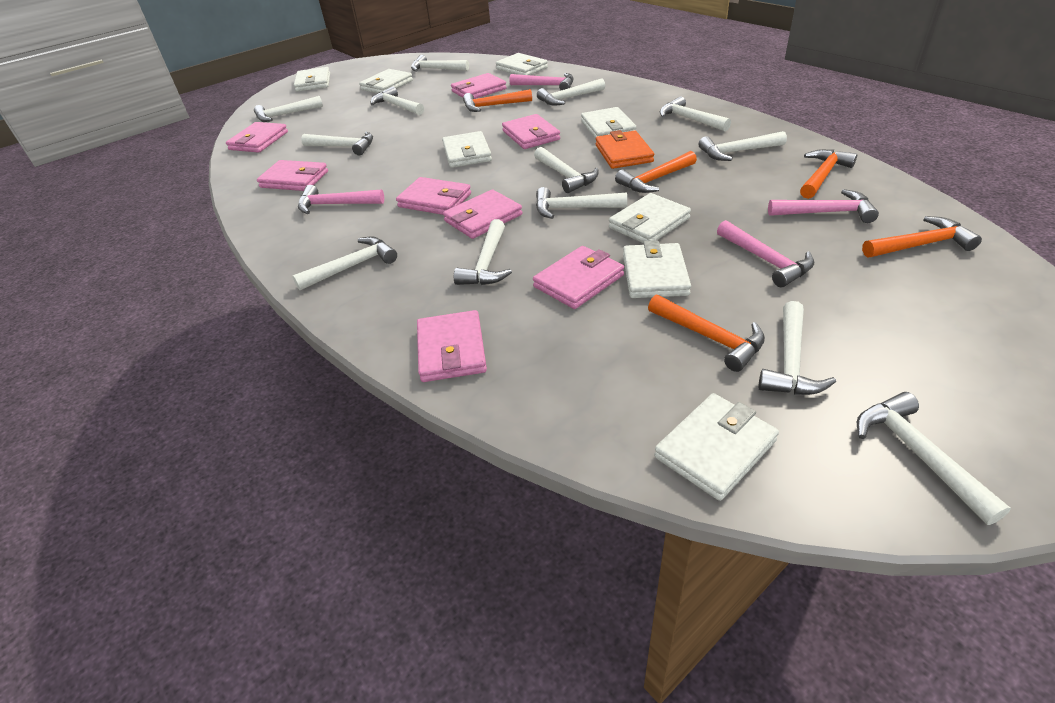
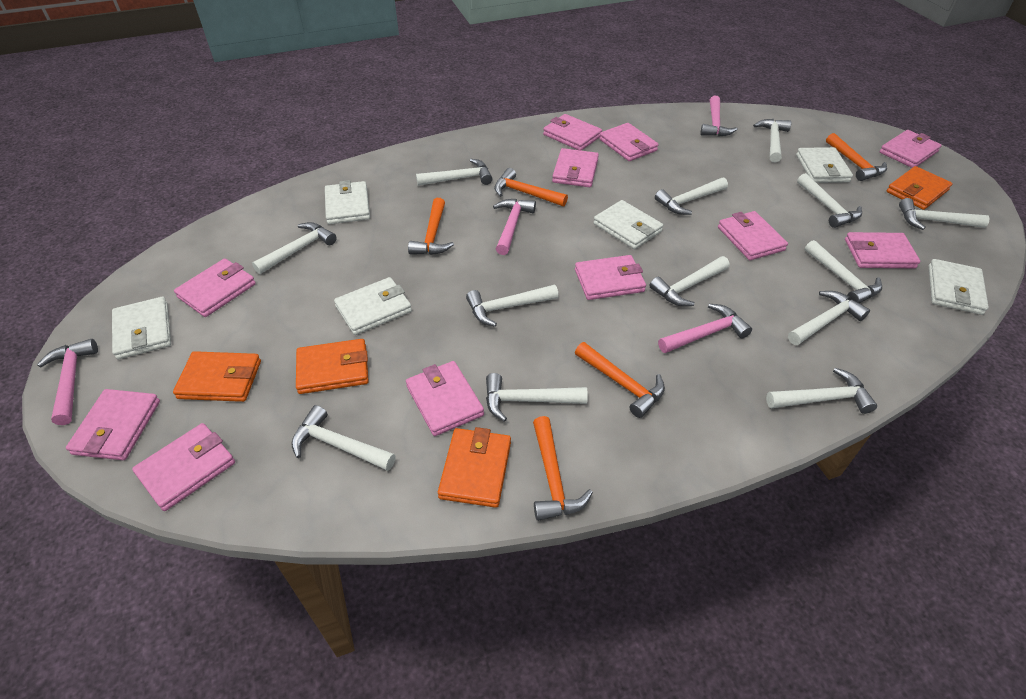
orange wallet: [596,130,654,169] = 1 -> [173,351,261,402] [296,339,369,394] [438,427,511,508] [887,166,953,210] = 4
pink wallet: [226,122,288,153] [257,160,328,191] [396,177,471,215] [417,310,487,382] [443,190,522,239] [451,73,507,99] [502,114,560,149] [533,246,624,309] = 8 -> [66,389,160,460] [132,423,235,511] [174,258,256,317] [406,361,484,436] [543,114,602,151] [552,148,599,187] [575,255,646,300] [599,123,659,161] [718,211,788,260] [845,232,920,268] [880,130,942,168] = 11
white wallet: [294,67,330,92] [359,69,413,93] [442,131,492,168] [496,53,548,75] [581,107,636,139] [609,193,691,243] [623,240,691,298] [654,393,779,501] = 8 -> [112,297,171,359] [325,180,370,224] [334,277,412,335] [594,200,663,249] [796,147,853,183] [928,259,989,315] = 6

